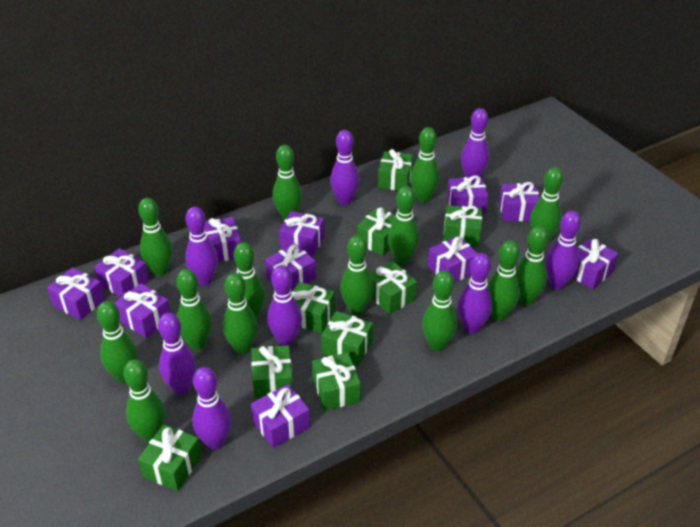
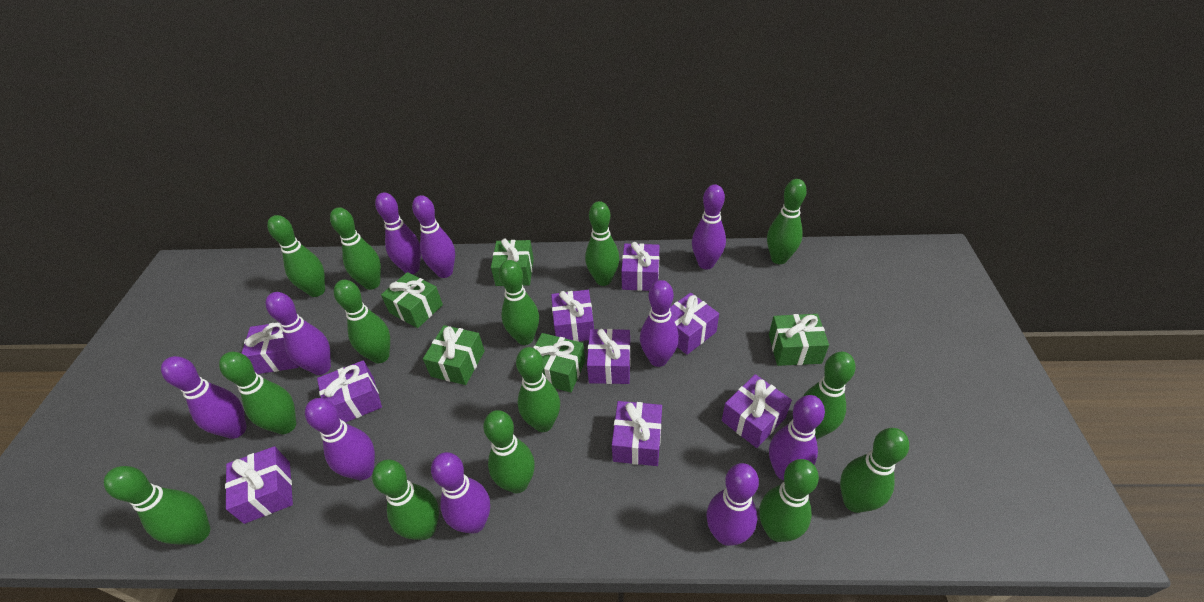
green gift: [138,424,202,491] [251,345,293,399] [292,282,335,333] [312,353,361,411] [321,311,373,366] [357,207,396,256] [370,261,417,314] [378,149,413,191] [443,205,482,247] = 9 -> [381,272,443,328] [423,325,485,385] [491,238,534,286] [533,333,585,393] [769,314,829,366] = 5
purple bowling pin: [158,313,196,395] [185,207,218,285] [192,367,232,450] [267,265,302,346] [330,130,359,205] [458,253,492,333] [461,108,489,178] [545,211,581,290] = 8 -> [161,356,247,439] [265,292,331,375] [305,398,375,480] [375,192,421,274] [412,195,455,278] [431,452,490,534] [640,280,679,367] [692,184,726,269] [706,463,759,546] [769,395,825,480] = 10
purple gift: [47,267,105,320] [94,248,149,297] [115,283,171,338] [204,217,241,262] [251,384,310,448] [265,243,316,292] [279,211,325,256] [428,236,478,283] [447,176,488,214] [499,182,540,221] [572,238,618,289] = 11 -> [225,446,293,524] [241,323,299,374] [317,360,382,423] [551,290,594,341] [587,329,630,384] [612,401,662,466] [621,242,660,291] [670,292,719,355] [722,374,792,448] = 9

